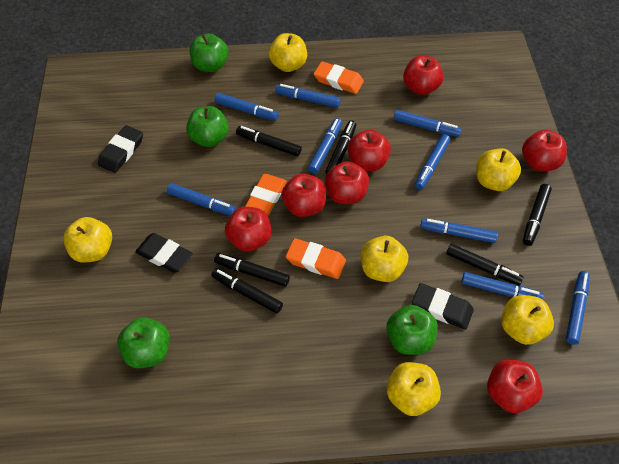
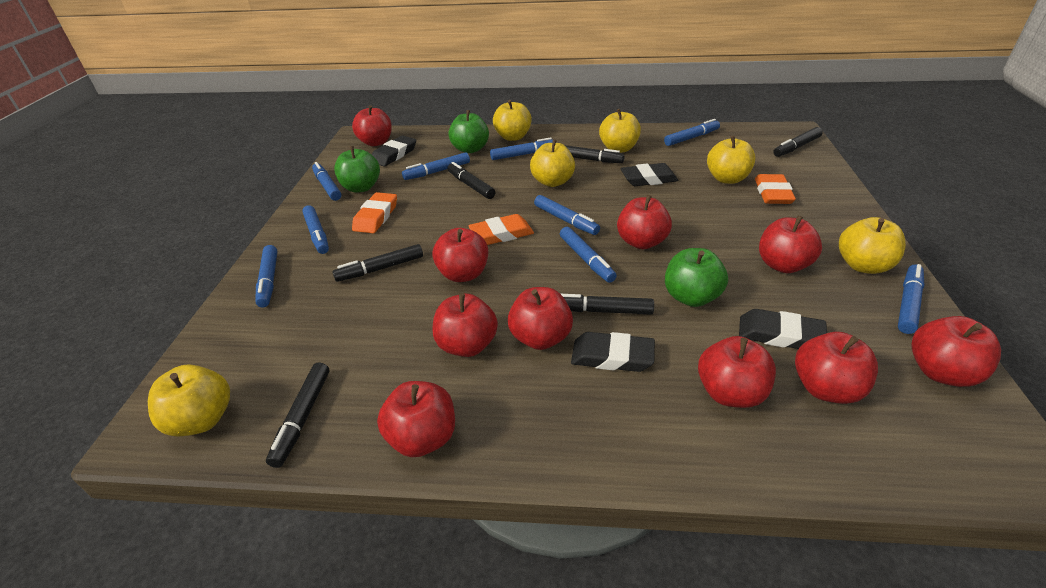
black eraser: [98,125,143,173] [135,233,193,273] [412,283,474,330] = 3 -> [372,135,416,166] [571,332,655,372] [621,163,678,186] [739,309,827,349] = 4
green apple: [117,317,170,368] [186,106,229,147] [190,33,228,72] [386,305,438,355] = 4 -> [334,146,380,193] [449,110,489,153] [665,248,728,307] = 3
red apple: [225,207,271,252] [281,174,326,217] [325,161,369,204] [348,129,391,171] [403,56,444,95] [487,359,543,413] [522,130,567,171] = 7 -> [352,105,392,146] [377,381,455,457] [432,228,488,282] [433,294,498,357] [508,287,573,350] [617,195,672,249] [698,336,776,408] [759,216,822,273] [795,332,878,404] [911,316,1001,387] = 10

